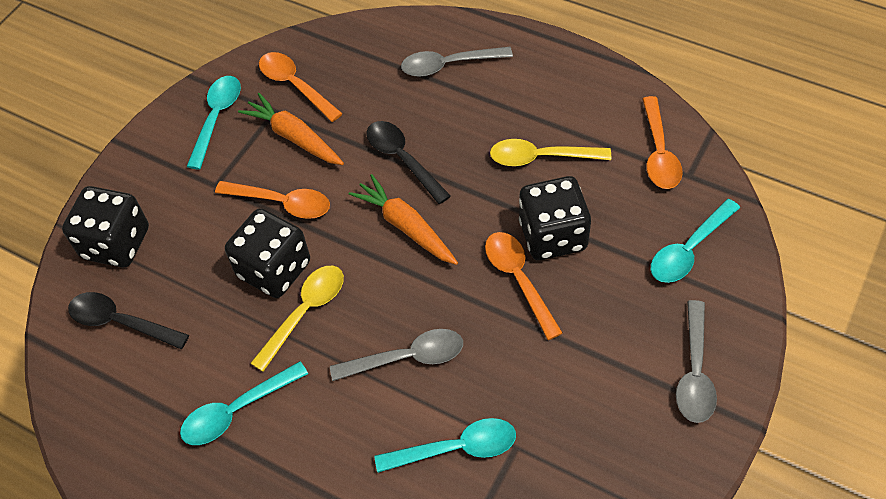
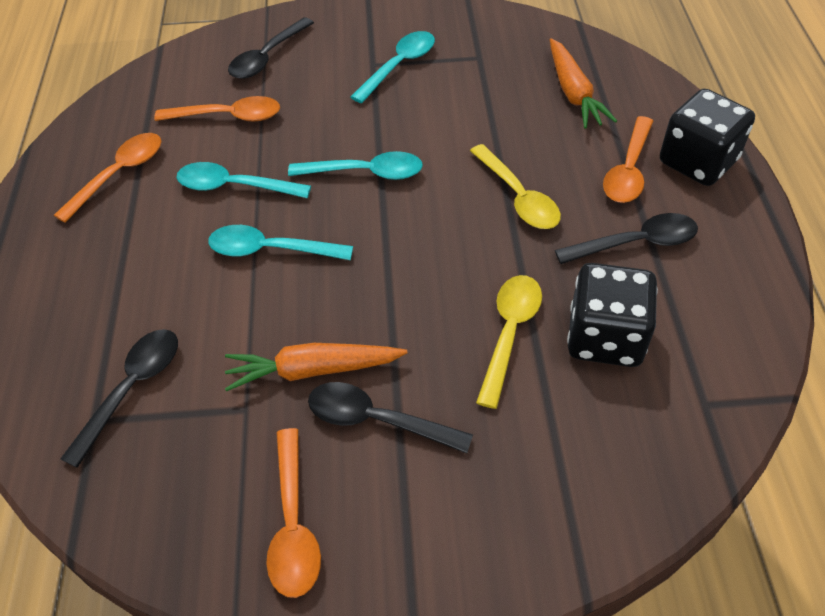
black dice: [62,186,149,268] [225,208,310,298] [519,176,591,260] = 3 -> [567,263,658,367] [660,89,755,186] = 2
black spoon: [68,292,189,349] [367,121,451,204] = 2 -> [60,329,178,468] [228,17,314,79] [308,382,473,453] [555,213,698,264] = 4
grey spoon: [330,329,463,381] [401,47,513,77] [676,300,717,423] = 3 -> none = 0

